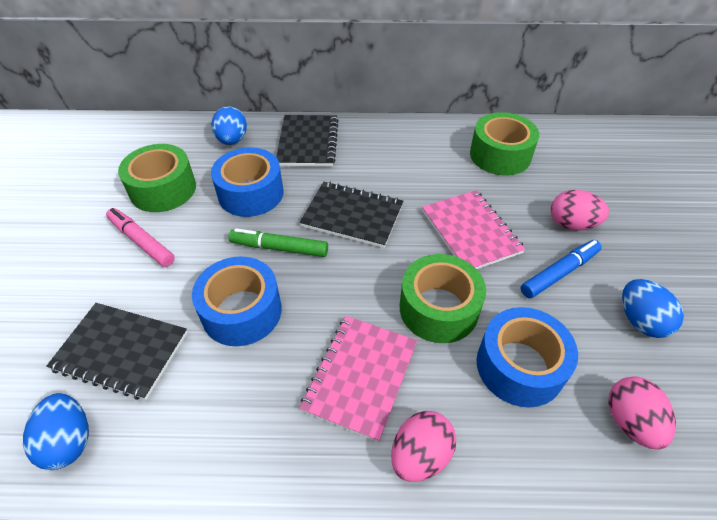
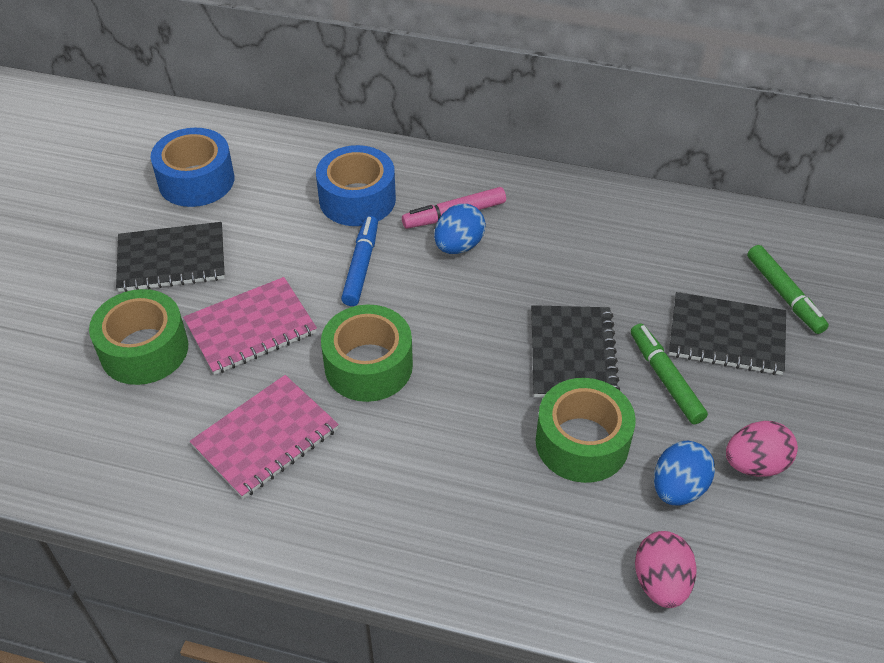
blue egg: [23,393,89,470] [211,106,247,145] [622,279,684,338] = 3 -> [434,204,486,254] [654,441,715,505] = 2
blue tape: [192,256,282,346] [211,148,284,217] [477,307,578,408] = 3 -> [151,128,234,207] [316,145,396,226] = 2
green marker: [229,228,328,257] = 1 -> [631,323,708,424] [747,245,829,334] = 2
pink egg: [391,411,456,482] [551,190,609,230] [608,376,676,450] = 3 -> [635,531,697,608] [726,421,798,477] = 2

